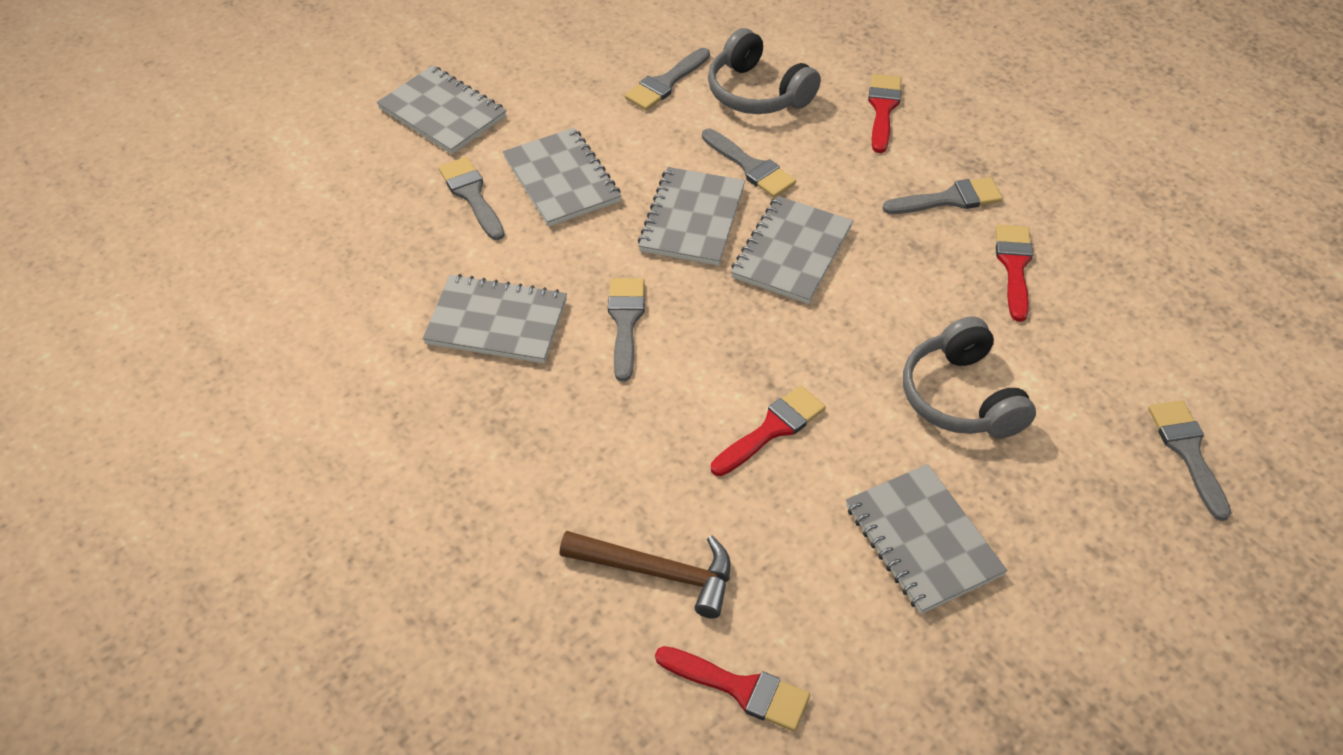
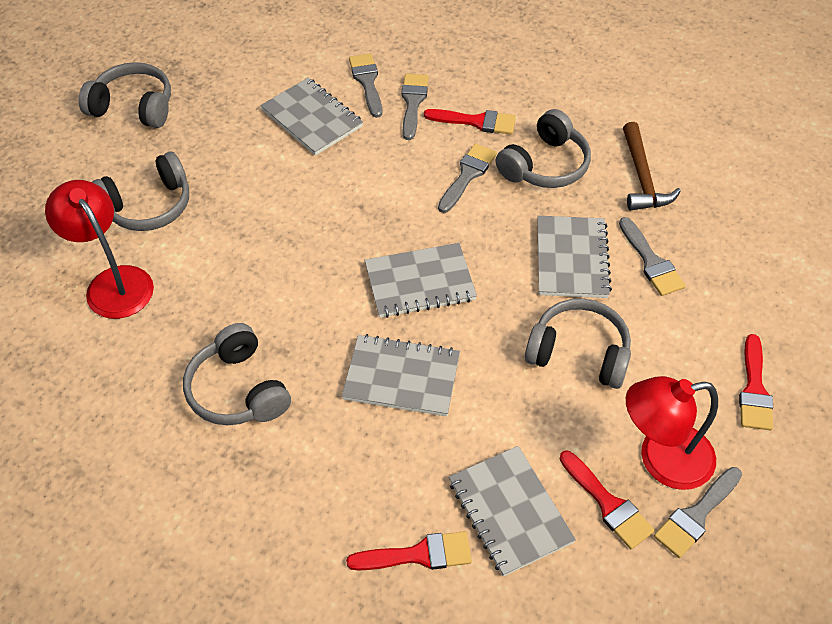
grey brush: [438,157,505,240] [608,278,645,381] [625,48,710,110] [702,129,796,198] [882,177,1003,214] [1148,400,1231,521] = 6 -> [349,53,382,118] [401,74,429,140] [438,143,497,213] [619,217,685,296] [654,467,742,558] = 5
grey headphones: [708,28,821,114] [903,316,1036,438] = 2 -> [79,62,171,128] [92,152,189,231] [183,323,291,425] [496,109,591,188] [525,298,631,389] = 5
grey notebook: [377,66,507,154] [423,274,567,363] [503,128,621,227] [638,167,745,266] [731,196,853,304] [846,464,1007,614] = 6 -> [260,78,363,156] [342,334,460,417] [365,243,477,318] [449,446,576,577] [537,216,612,298] = 5
red lamp: none = 0 -> [45,180,154,319] [626,376,718,490] = 2

